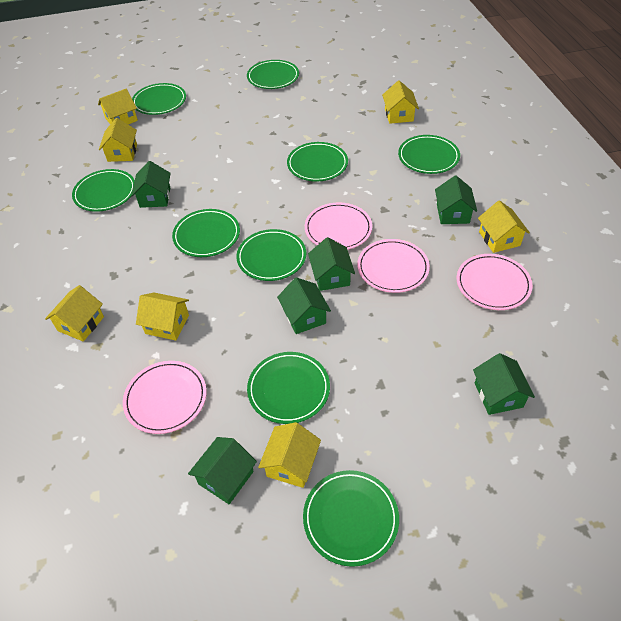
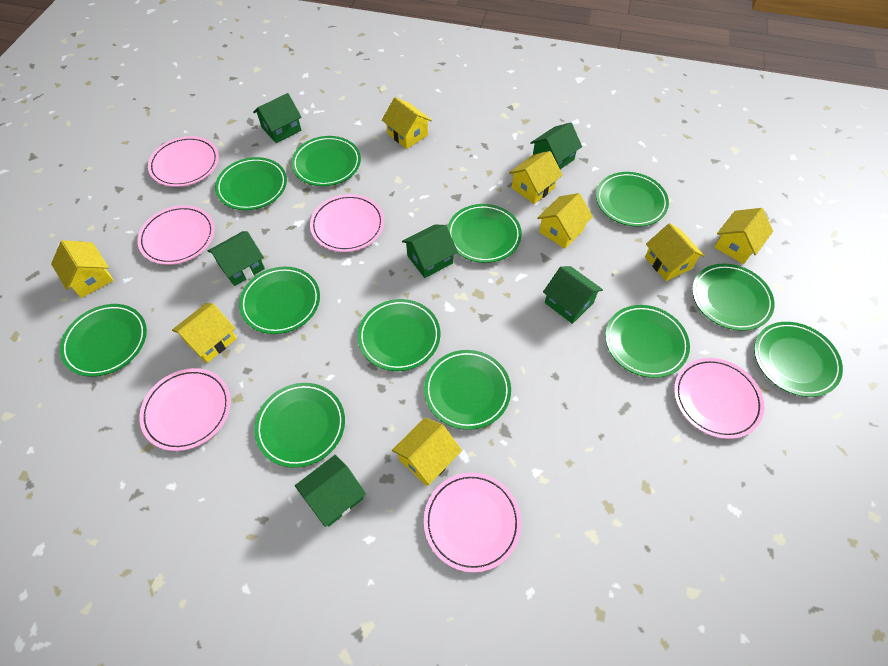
green plate: [72,169,135,212] [132,83,186,115] [172,209,240,257] [236,229,306,281] [247,60,299,89] [247,352,330,424] [287,142,348,182] [303,470,399,567] [398,135,460,174] = 9 -> [60,304,147,377] [215,157,287,210] [239,267,320,334] [254,383,345,468] [291,136,361,186] [358,299,440,371] [424,350,511,430] [448,204,522,263] [596,172,669,227] [605,305,690,378] [692,264,775,331] [754,322,843,397] = 12
pink plate: [123,361,207,434] [305,203,372,250] [357,239,430,293] [457,254,532,310] = 4 -> [137,205,215,265] [139,368,231,451] [148,136,219,187] [310,194,384,252] [424,473,521,572] [674,358,764,439] = 6
yellow house: [45,285,104,341] [98,88,138,124] [99,118,137,162] [136,292,189,341] [258,422,321,488] [382,80,419,124] [478,200,530,253] = 7 -> [51,240,114,298] [172,303,237,363] [382,97,432,149] [392,418,462,487] [509,151,562,204] [537,193,593,249] [645,223,705,281] [714,208,773,264] = 8

